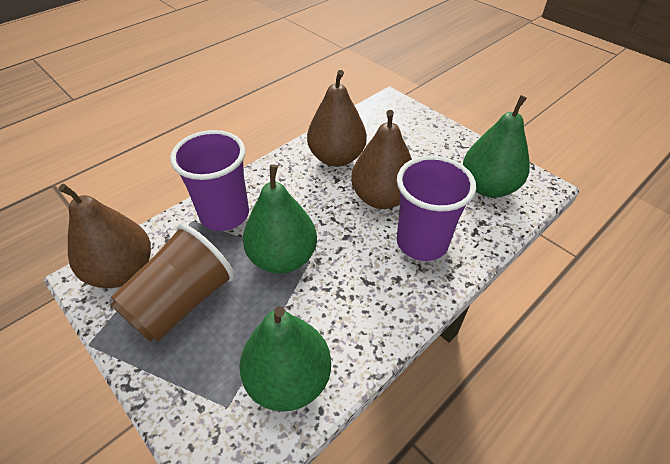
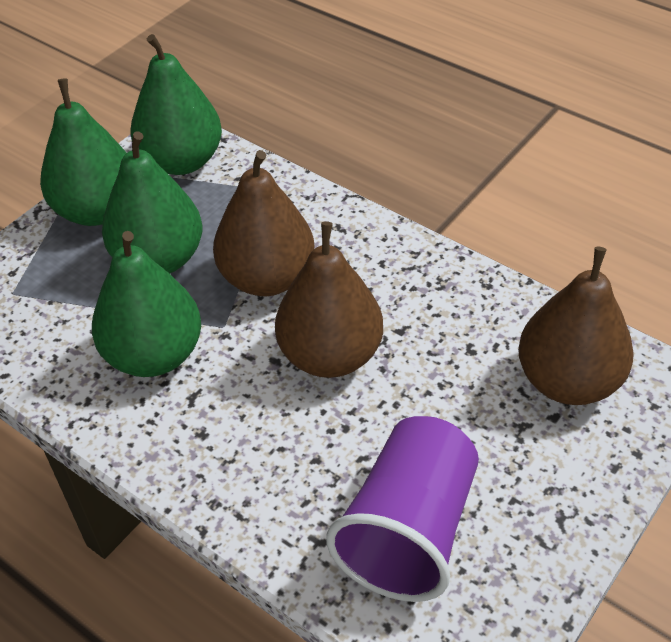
brown cup: [110,224,235,341] = 1 -> none = 0
green pear: [239,306,331,412] [243,164,317,274] [463,95,530,198] = 3 -> [40,78,126,226] [92,231,201,377] [102,131,202,274] [131,34,222,175] = 4
purple cup: [170,130,249,231] [397,156,476,261] = 2 -> [326,416,479,602] = 1

